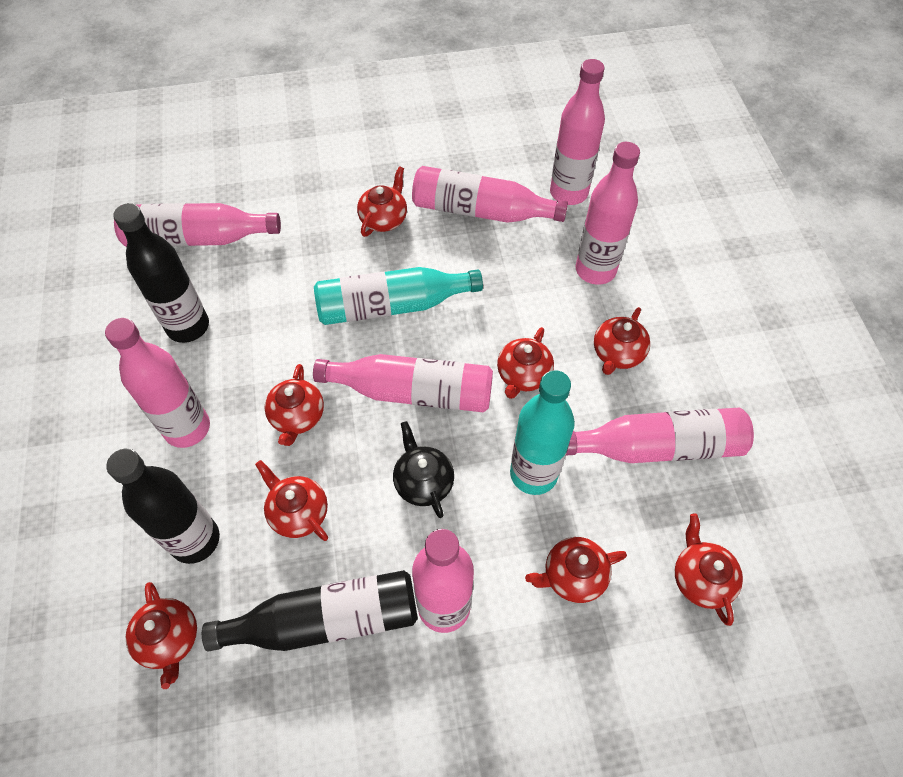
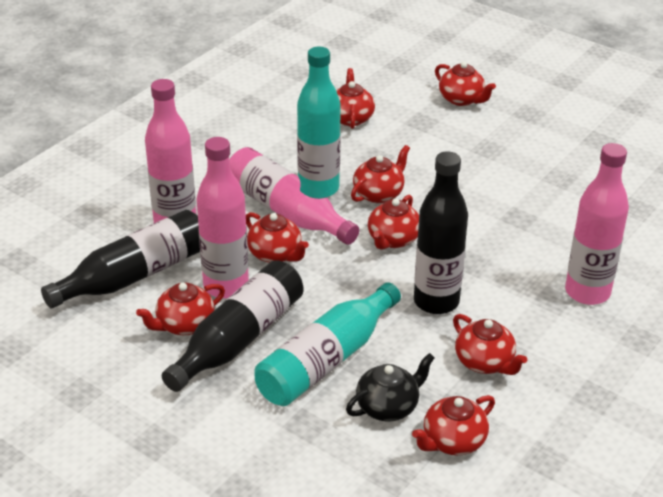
pink bottle: [105,318,210,448] [114,203,281,247] [313,354,493,412] [412,166,568,223] [412,529,474,633] [550,59,605,205] [566,407,754,463] [576,142,640,285] = 8 -> [145,79,196,223] [197,137,249,299] [229,147,359,245] [565,143,629,305] = 4

